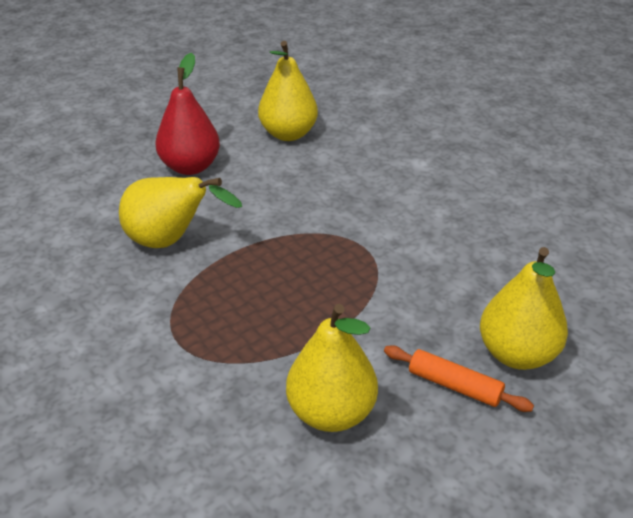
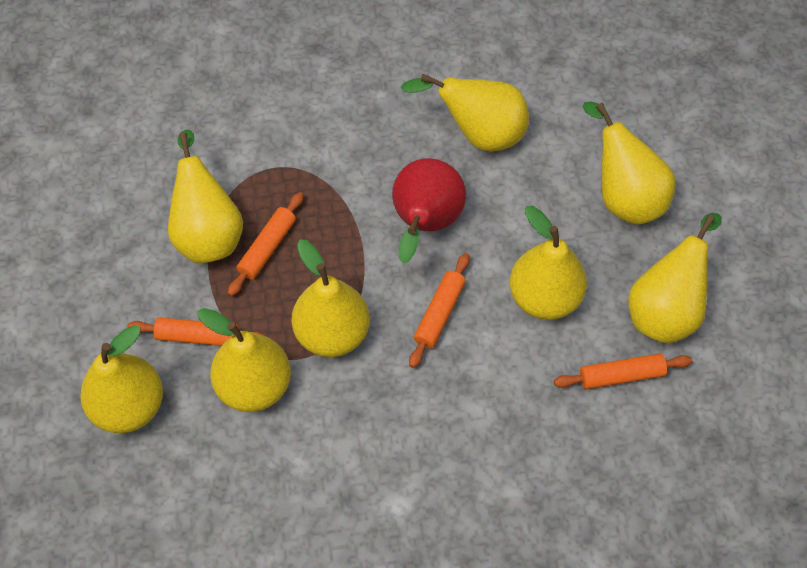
orange rolling pin: [384,345,534,412] = 1 -> [127,317,266,346] [228,192,304,296] [409,253,470,368] [554,354,693,389] = 4
yellow pear: [119,177,242,248] [258,41,318,141] [286,304,378,432] [480,247,568,370] = 4 -> [80,325,163,433] [168,130,243,263] [197,308,291,412] [292,239,370,357] [401,74,529,151] [510,206,587,320] [583,102,676,225] [628,213,722,343] = 8

